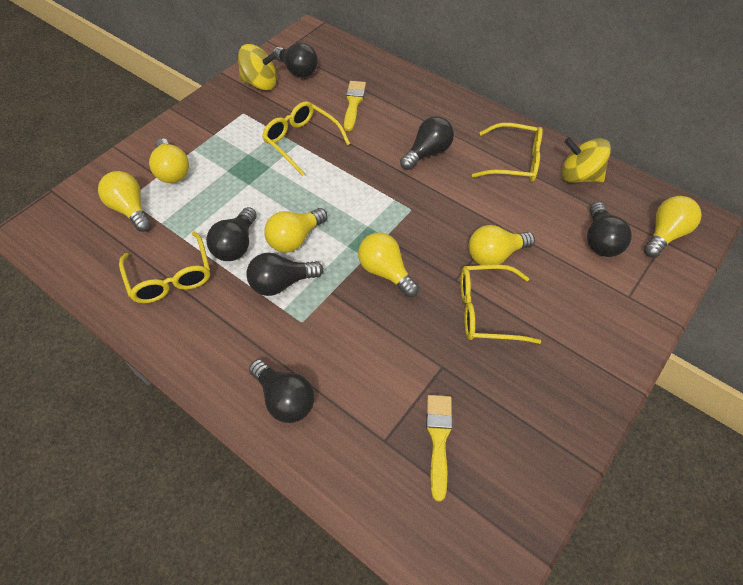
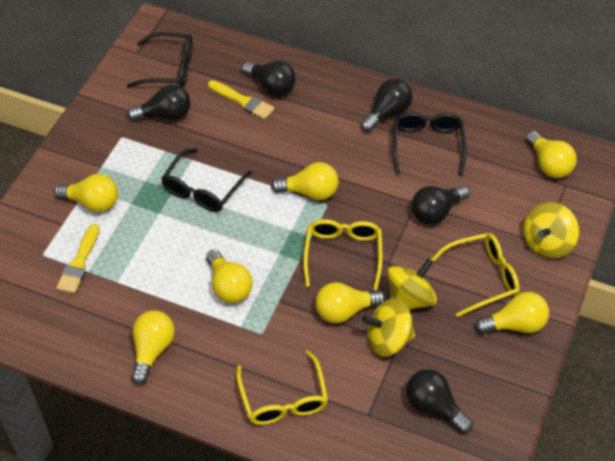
black glasses: none = 0 -> [127,32,193,88] [161,148,252,212] [393,112,467,176] = 3
black light bulb: [206,207,257,261] [246,253,324,296] [249,359,315,423] [273,43,318,78] [400,116,454,170] [587,202,632,257] = 6 -> [127,84,191,121] [242,61,296,96] [361,79,413,132] [406,369,473,433] [412,185,470,224] = 5
yellow glasses: [119,232,210,303] [262,101,350,176] [460,265,541,344] [472,123,543,182] = 4 -> [236,350,328,425] [303,219,383,291] [431,233,519,317] = 3
yellow light bulb: [98,171,151,232] [149,138,189,183] [264,208,327,253] [358,232,419,297] [468,225,535,265] [644,196,701,257] = 6 -> [54,174,118,212] [131,310,175,384] [206,250,253,303] [271,162,339,200] [316,282,386,323] [475,292,549,334] [526,131,577,178] = 7
yellow spinning top: [238,44,278,90] [561,137,611,183] = 2 -> [362,298,415,357] [387,258,437,310] [524,202,579,259] = 3

